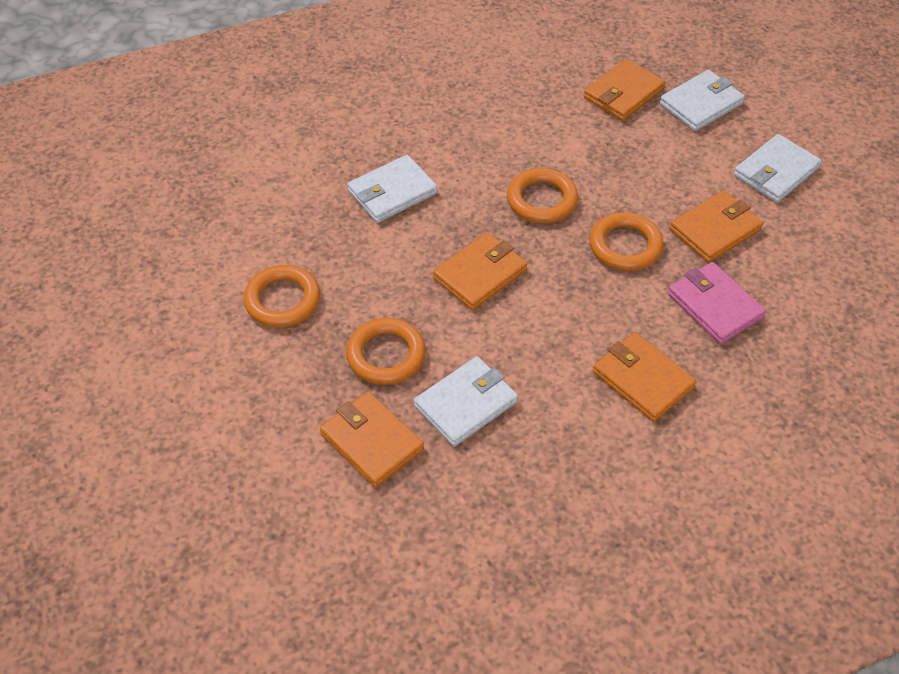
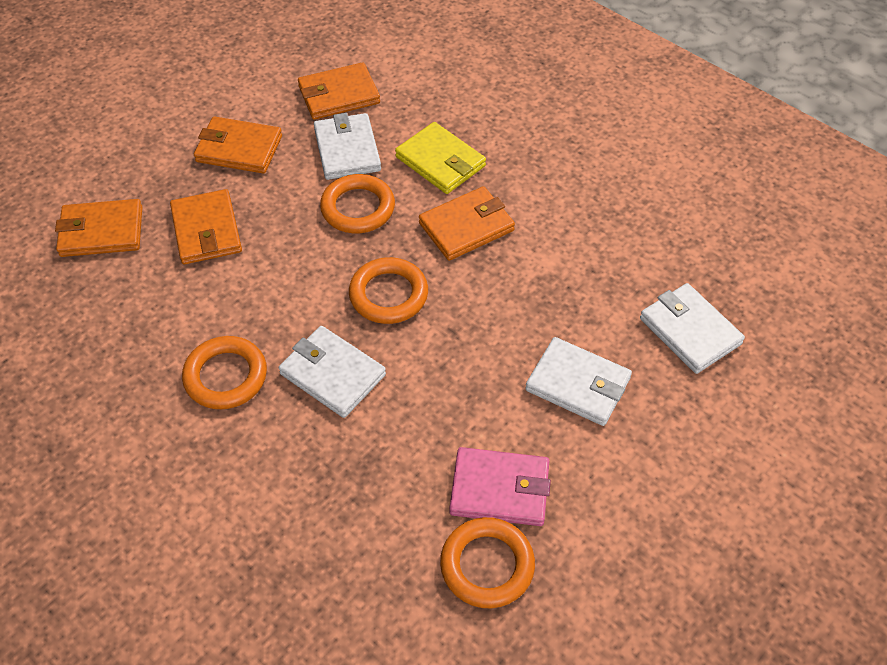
yellow wallet: none = 0 -> [395,122,486,194] = 1

